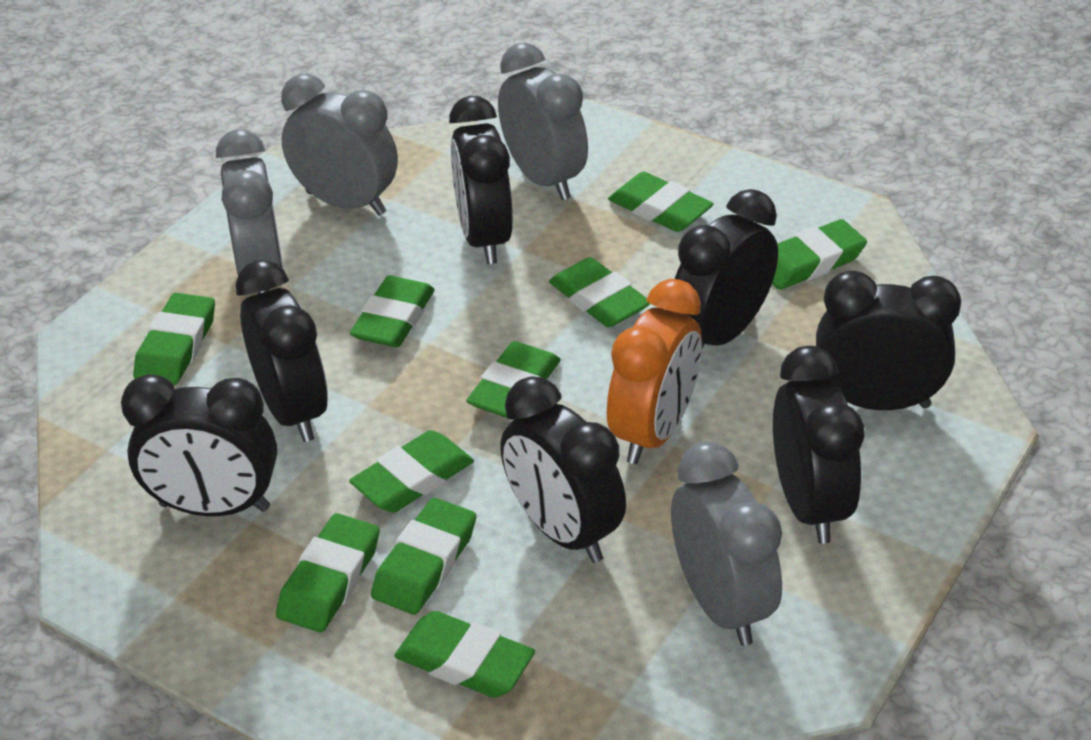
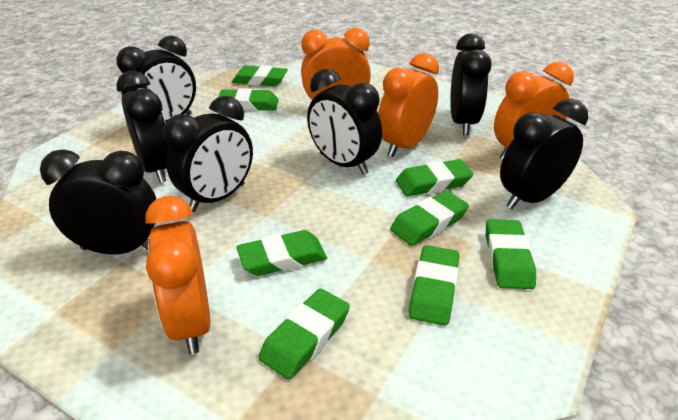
green eraser: [133,293,215,385] [276,513,380,633] [349,430,474,513] [350,275,435,347] [371,498,476,615] [394,611,535,698] [466,341,561,420] [549,257,650,327] [608,172,714,232] [772,219,867,290] = 10 -> [218,88,279,111] [232,66,288,86] [237,230,327,276] [259,288,350,379] [390,191,469,246] [396,159,473,196] [409,245,459,326] [486,219,536,289] = 8
grey clock: [216,129,284,294] [281,74,398,216] [498,43,588,200] [671,441,782,646] = 4 -> none = 0
orange clock: [607,279,702,464] = 1 -> [145,196,211,354] [301,28,371,100] [378,53,439,157] [494,62,574,160] = 4

